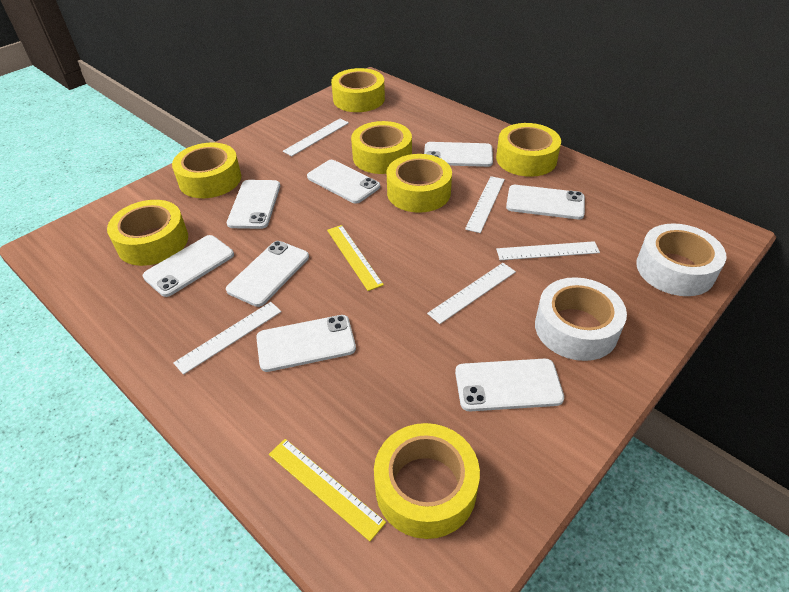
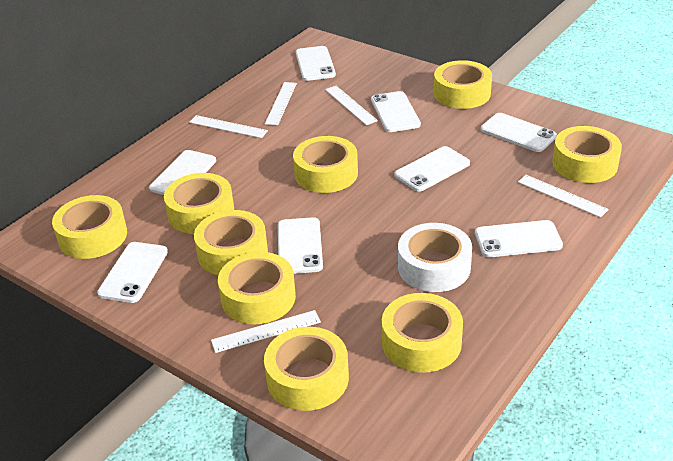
white tape: [535,277,627,361] [636,224,727,296] = 2 -> [398,223,472,292] = 1
yellow ruler: [269,439,386,541] [327,225,384,291] = 2 -> none = 0
yellow tape: [107,200,188,266] [172,142,241,198] [331,68,385,112] [351,121,412,174] [374,423,480,539] [386,154,452,213] [496,123,561,177] = 7 -> [52,195,127,259] [164,173,234,234] [194,210,268,275] [218,252,296,324] [264,327,349,411] [293,136,358,193] [382,293,463,373] [434,60,492,109] [552,126,622,183] = 9

